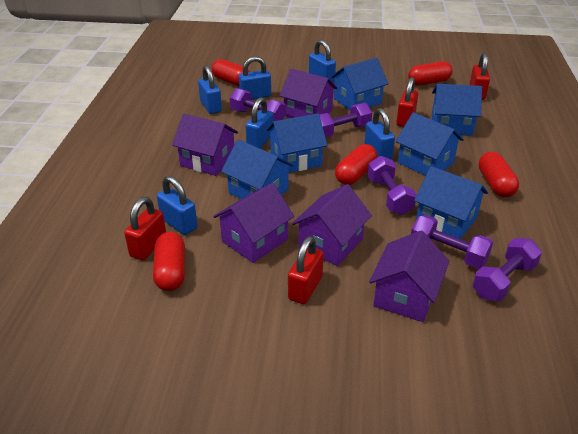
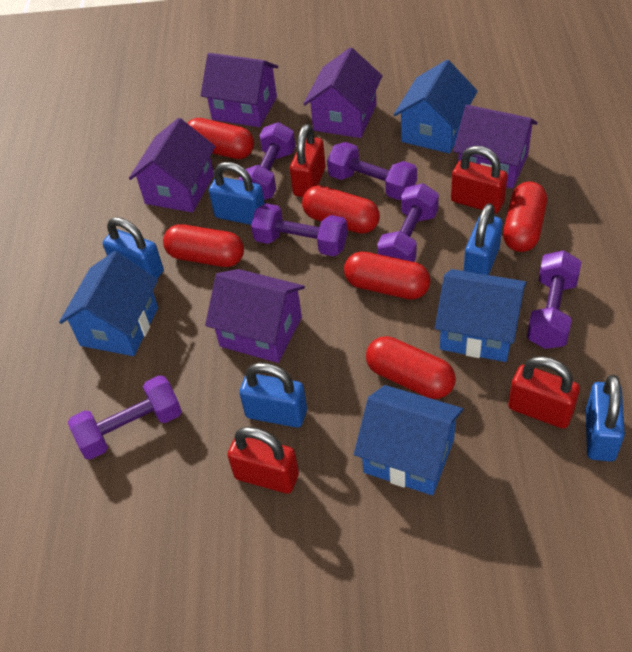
blue house: [221,140,294,199] [266,114,327,173] [331,58,389,110] [396,112,464,176] [414,166,488,239] [431,84,482,136] = 6 -> [59,251,158,356] [354,385,463,495] [394,60,478,153] [435,269,527,362] = 4
blue padlock: [157,176,197,235] [198,65,222,114] [239,56,271,100] [246,97,273,148] [309,40,336,82] [364,108,395,159] = 6 -> [103,217,163,279] [209,162,265,225] [239,363,307,428] [464,203,503,275] [586,375,625,461] = 5
purple dumbbell: [230,88,286,121] [319,103,372,137] [367,156,417,215] [411,215,493,269] [473,238,542,301] = 5 -> [68,375,182,460] [238,122,295,200] [251,203,348,256] [327,142,417,200] [377,183,439,262] [527,250,581,349] = 6
red capsule: [153,232,185,291] [211,59,250,87] [335,144,377,185] [408,61,453,86] [478,152,519,198] = 5 -> [163,224,244,267] [187,118,254,159] [302,185,380,234] [344,252,430,299] [366,336,455,399] [503,182,547,252] = 6

